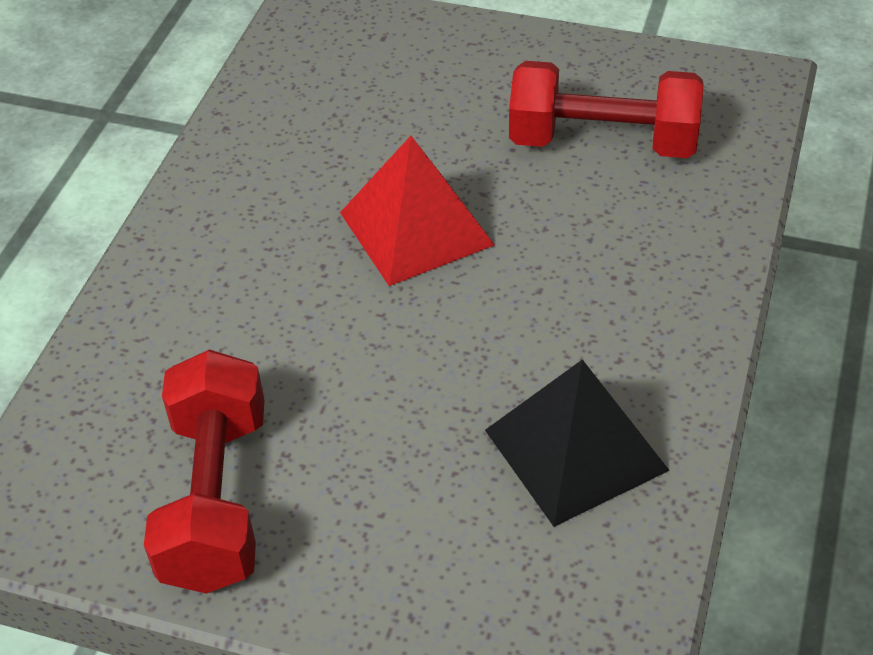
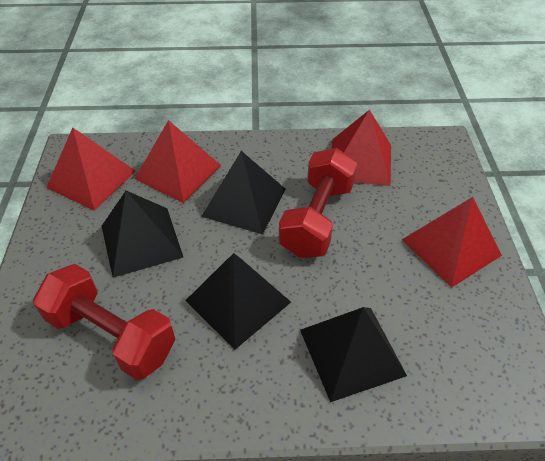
black pyramid: [485,359,670,527] = 1 -> [102,191,183,278] [185,253,291,350] [201,151,285,234] [300,307,407,402] = 4
red pyramid: [340,136,495,286] = 1 -> [46,127,136,211] [135,120,221,203] [332,110,391,186] [402,197,502,288] = 4

